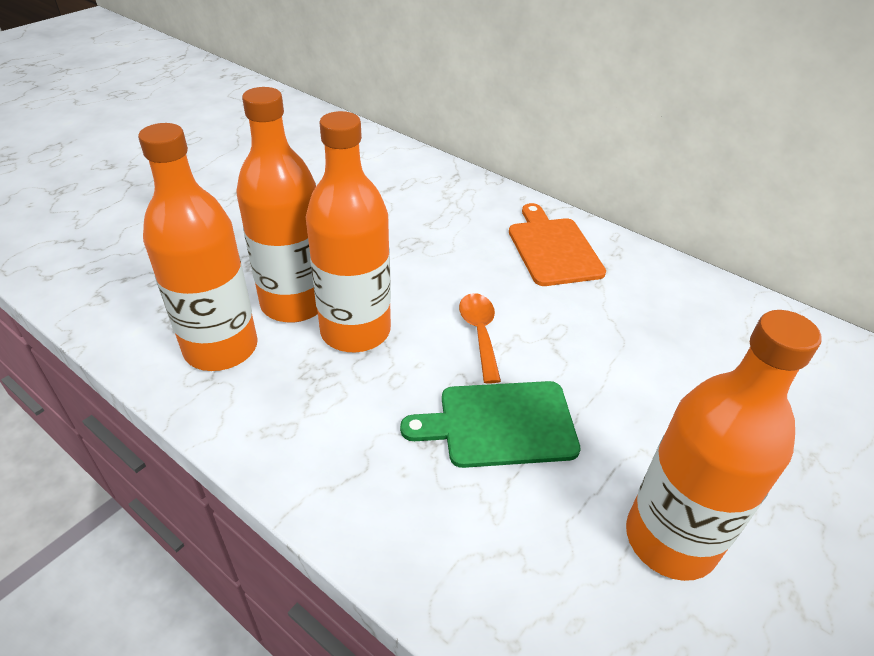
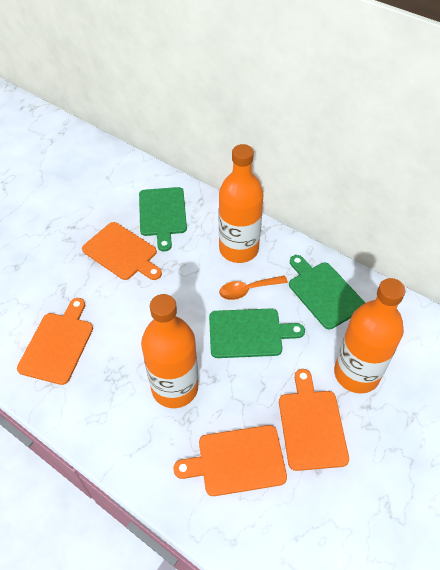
green cutting board: [400,381,581,468] = 1 -> [139,187,187,252] [209,309,305,358] [289,255,365,329] = 3
orange bottle: [138,123,258,371] [236,87,318,323] [306,111,391,352] [626,310,822,581] = 4 -> [141,294,198,408] [219,144,263,263] [334,278,406,394] = 3
orange cutting board: [509,203,606,286] = 1 -> [17,298,93,385] [82,222,162,280] [173,425,287,496] [279,369,349,471] = 4

